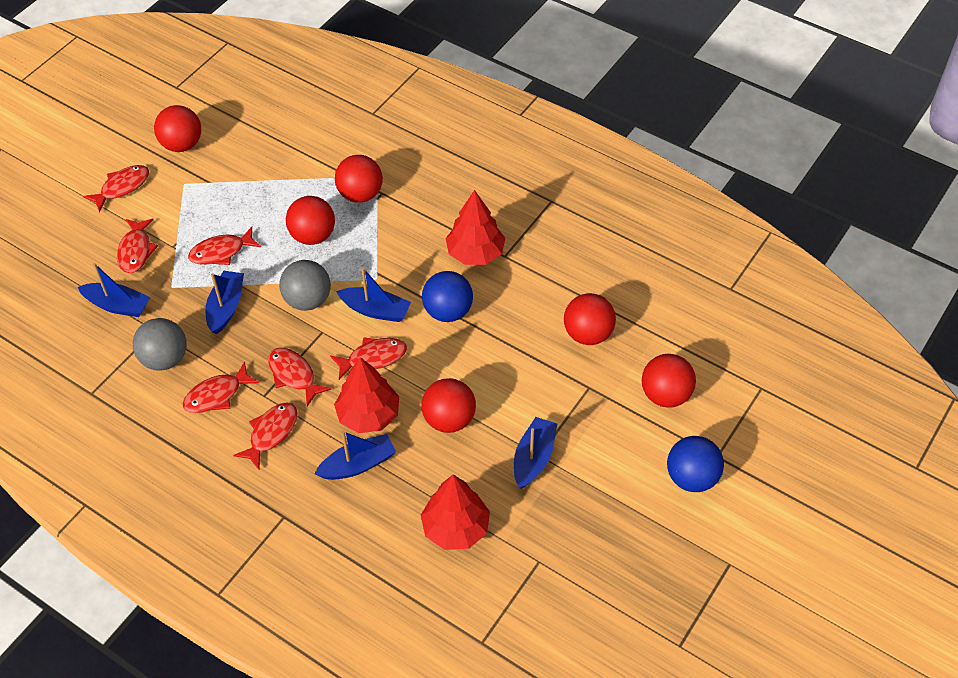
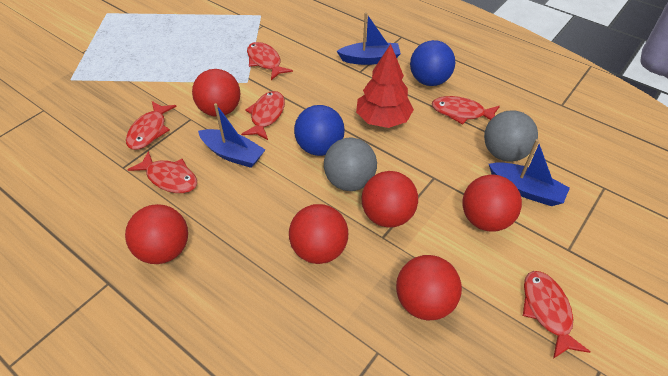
blue boat: [78,263,150,317] [205,271,244,334] [315,431,396,480] [336,268,411,322] [514,417,557,489] = 5 -> [198,103,266,168] [337,12,401,65] [489,139,570,206] = 3
red fish: [83,165,149,212] [117,218,158,273] [182,361,259,413] [188,227,261,265] [233,402,298,469] [268,348,331,406] [330,337,407,380] = 7 -> [126,101,177,150] [127,151,197,193] [241,91,285,140] [247,42,293,80] [432,96,500,125] [523,271,590,359] = 6
red tree: [334,357,399,433] [421,475,490,550] [446,190,505,265] = 3 -> [356,44,414,128] = 1

